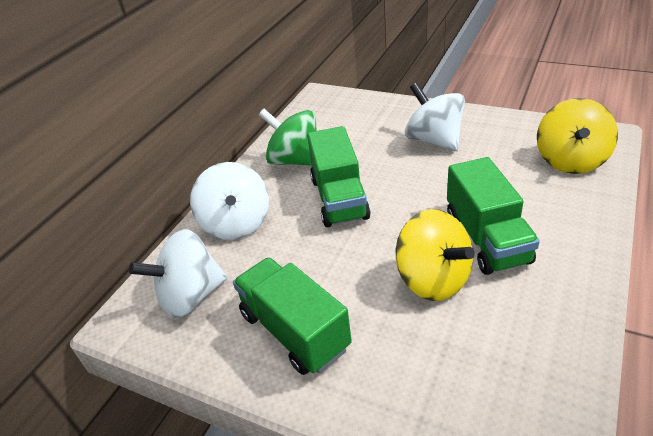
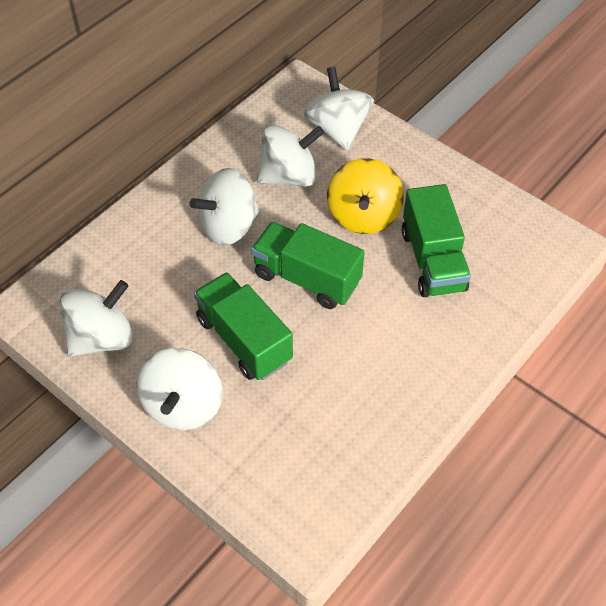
green spinning top: [259,109,317,166] = 1 -> none = 0
white spinning top: [129,229,227,318] [190,162,269,240] [405,83,465,151] = 3 -> [59,280,133,357] [136,348,222,430] [190,168,260,246] [257,125,324,187] [304,67,374,150] = 5
yellow spinning top: [396,209,475,301] [537,98,618,174] = 2 -> [327,158,404,234] = 1

